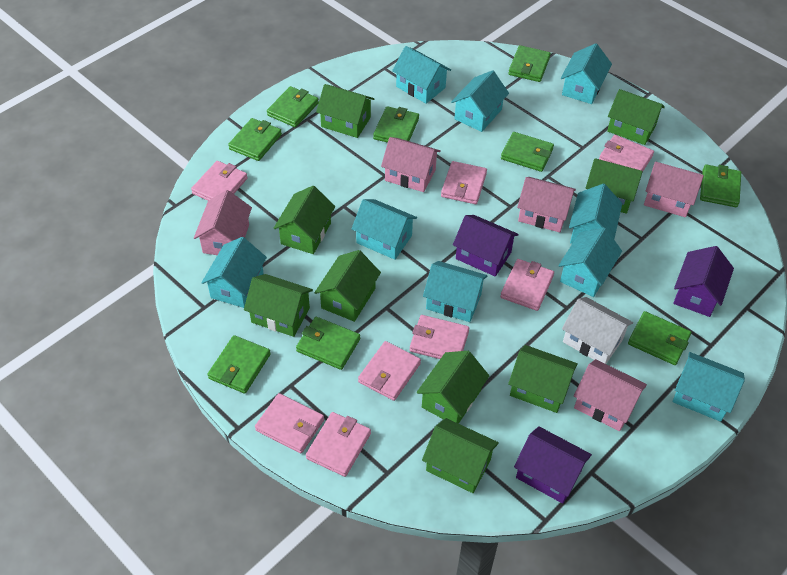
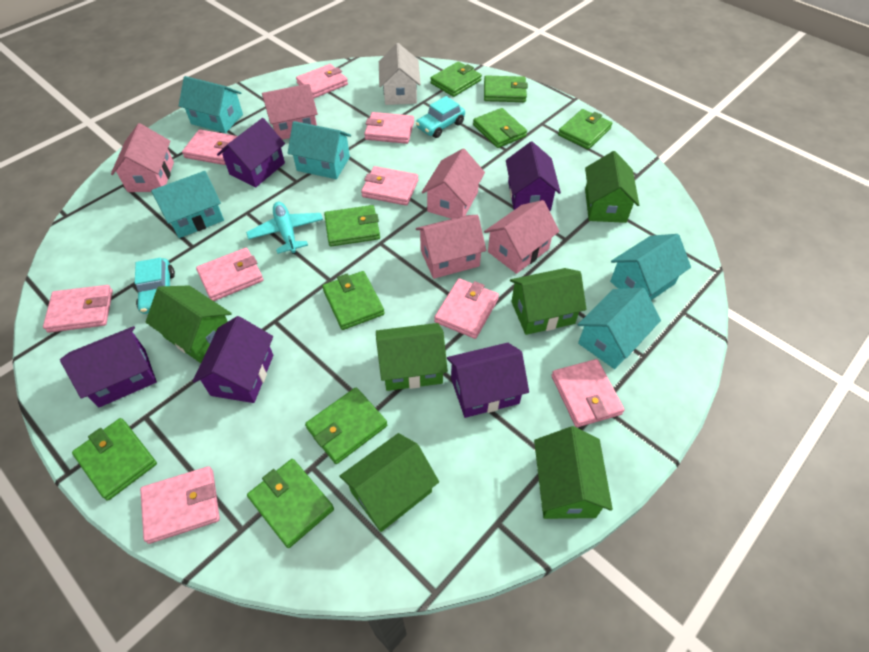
green house: [244,274,313,337] [273,186,335,254] [314,250,381,322] [316,84,374,138] [417,351,489,424] [422,418,499,493] [508,345,578,413] [586,158,643,214] [607,89,665,145] = 9 -> [146,285,232,363] [340,433,439,532] [376,323,448,391] [510,268,587,335] [534,426,613,519] [585,151,639,223] = 6
pink wallet: [191,161,248,201] [255,393,324,453] [306,412,371,477] [358,341,421,401] [410,315,469,359] [441,161,487,204] [500,259,554,311] [599,135,654,171] = 8 -> [43,285,113,333] [140,466,220,544] [182,129,238,165] [196,248,263,301] [296,64,348,98] [361,166,418,206] [364,112,414,144] [434,278,499,339] [551,359,625,427] = 9
purple house: [453,215,519,277] [514,426,592,504] [673,246,734,317] = 3 -> [60,326,157,407] [193,316,273,403] [217,118,285,188] [447,343,529,418] [506,142,561,211] = 5
turquoise car: none = 0 -> [135,258,175,314] [416,96,465,138] = 2
turquoise house: [201,237,267,308] [352,199,417,260] [392,46,451,104] [423,261,488,322] [451,70,509,132] [558,227,622,297] [561,43,612,104] [569,184,622,244] [673,352,745,422] = 9 -> [151,171,224,238] [179,76,243,133] [288,121,351,179] [577,288,661,369] [610,234,691,300] = 5
turquoise plane: none = 0 -> [246,202,323,254] = 1

